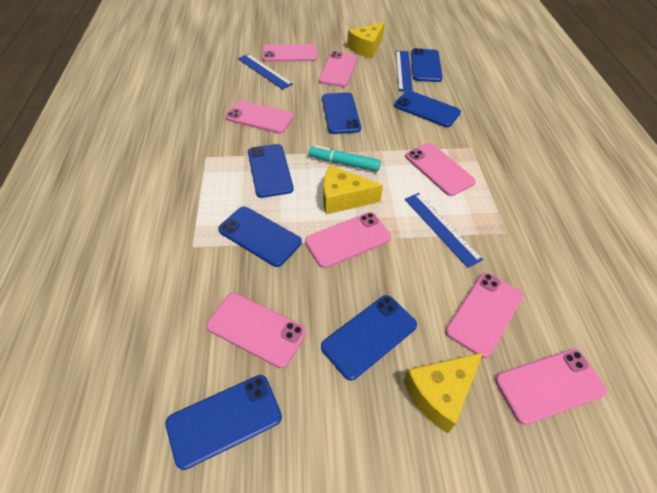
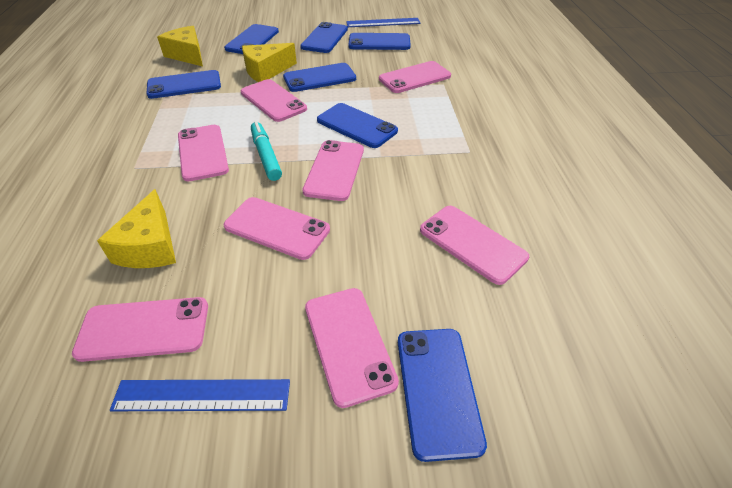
blue ruler: [238,54,293,89] [396,51,413,91] [405,193,483,268] = 3 -> [110,379,290,411] [346,18,420,27] = 2

